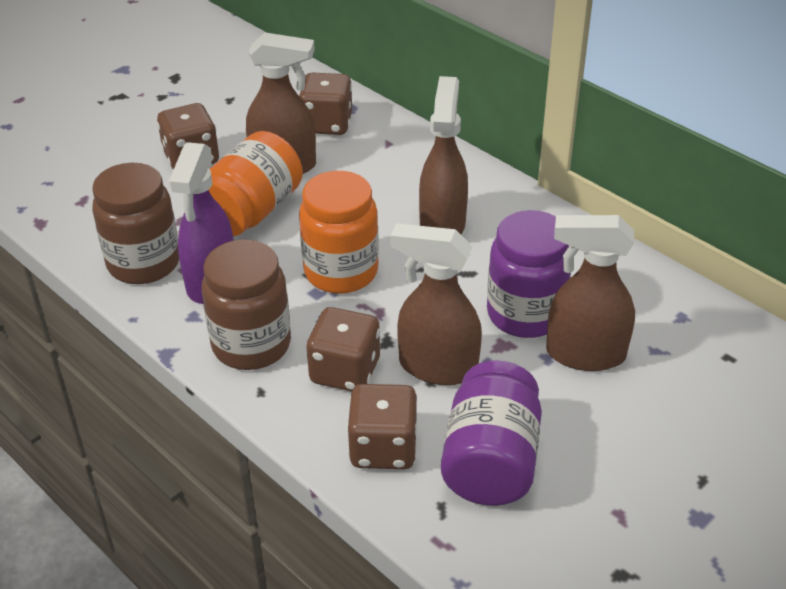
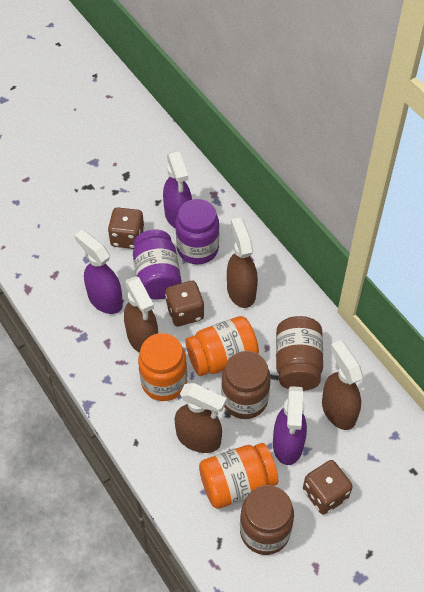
brown dice: [157,103,219,170] [299,72,352,135] [306,307,380,392] [347,384,418,469] = 4 -> [108,207,145,249] [165,281,204,327] [303,460,353,514] = 3
brown jar: [92,163,179,284] [202,239,291,370] = 2 -> [221,351,271,419] [240,485,294,555] [276,316,323,391] = 3
orange jar: [209,131,303,236] [299,171,379,294] = 2 -> [138,333,187,401] [186,316,259,376] [199,443,278,509] = 3
purple spray bottle: [169,142,234,304] = 1 -> [74,229,123,314] [163,151,192,229] [273,386,307,465] = 3

